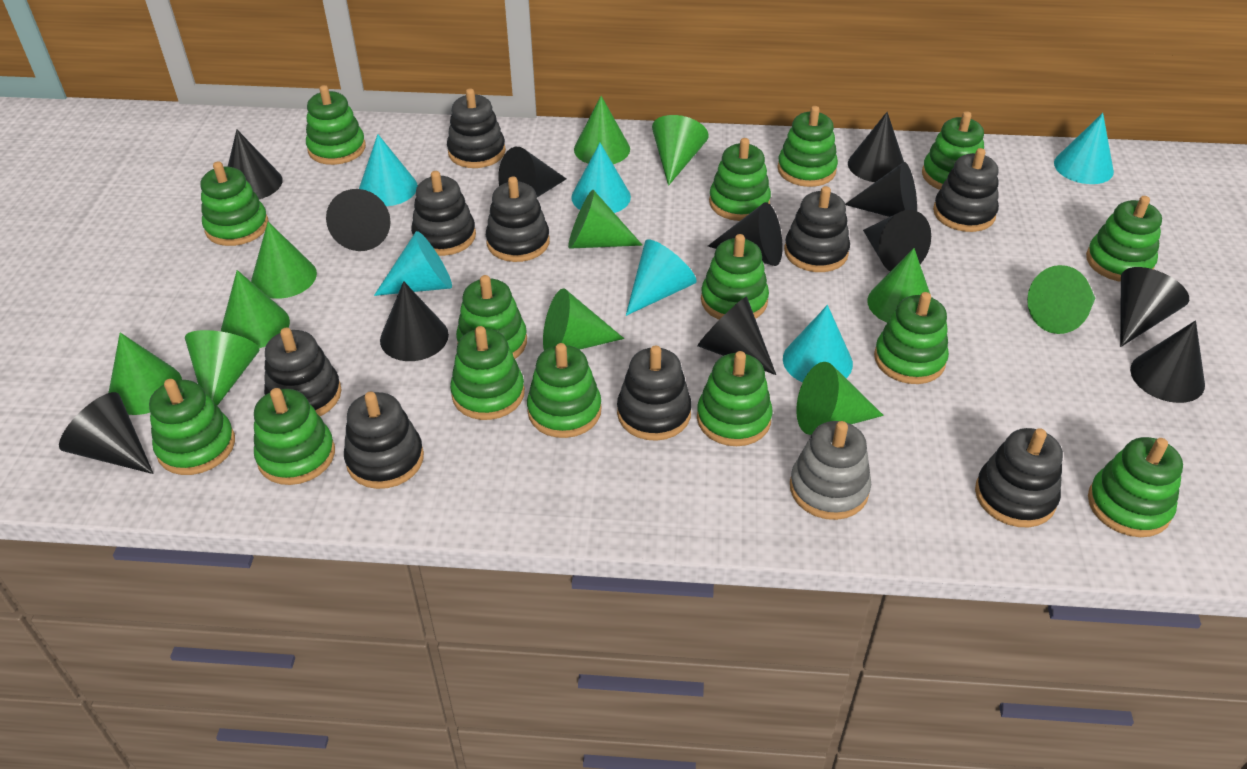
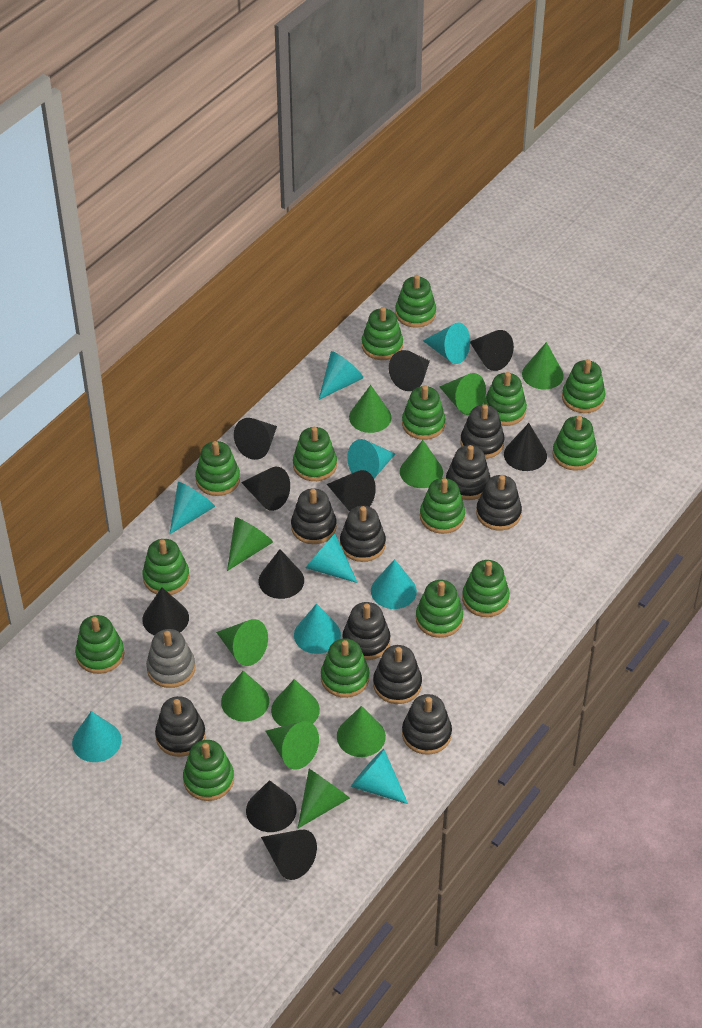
black cone: [59,392,154,474] [228,130,283,199] [326,189,390,251] [380,281,449,361] [498,147,566,197] [697,296,776,375] [708,202,783,266] [845,162,917,217] [848,112,904,182] [863,210,931,271] [1120,267,1189,347] [1130,320,1205,403] = 12 -> [142,587,189,636] [234,418,277,460] [241,467,290,511] [246,780,297,832] [259,549,304,599] [261,830,317,880] [327,470,376,511] [389,350,430,391] [470,330,514,371] [504,423,547,471] = 10
turquoise cone: [359,134,418,206] [374,231,452,296] [571,143,631,213] [626,239,697,316] [783,305,853,382] [1054,113,1114,184] = 6 -> [72,711,121,762] [170,482,215,534] [294,603,341,654] [305,534,358,583] [319,351,363,400] [347,439,395,478] [351,749,408,804] [371,559,417,609] [423,323,470,364] = 9

